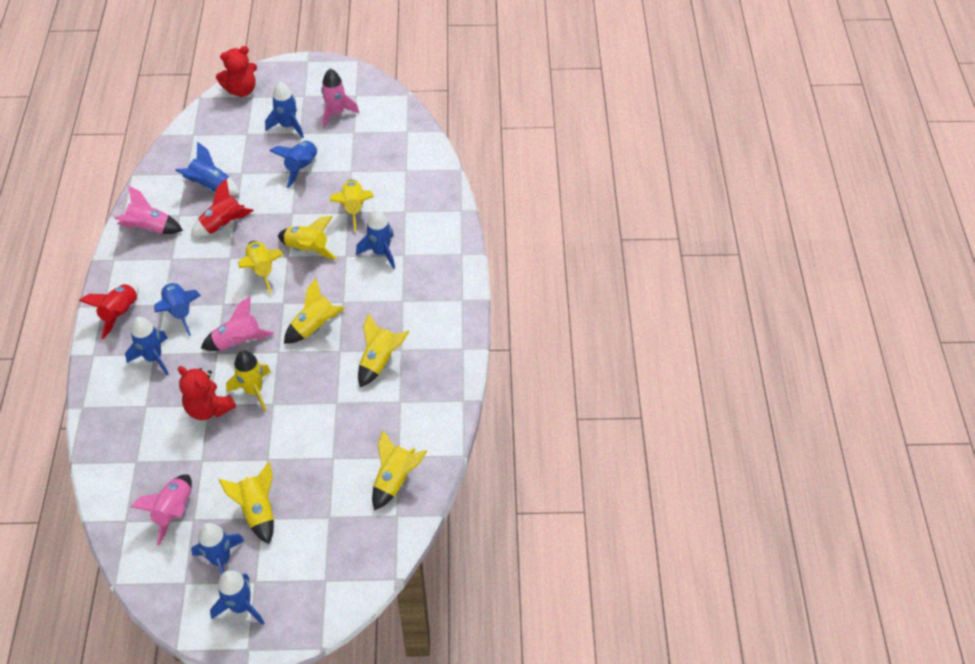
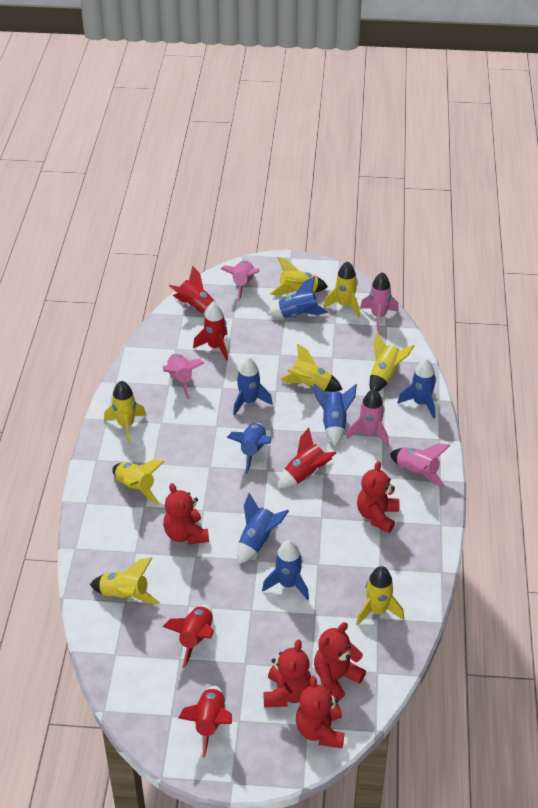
blue rocket: [125,317,169,375] [154,282,201,336] [175,141,240,195] [191,523,245,575] [210,570,264,625] [265,82,304,138] [269,140,318,188] [356,210,395,269] = 8 -> [227,423,271,474] [233,357,273,415] [237,493,289,565] [262,540,309,600] [268,276,328,318] [314,384,357,446] [397,359,436,419] = 7
pink rocket: [114,186,183,234] [130,474,192,546] [201,296,274,351] [321,69,359,128] = 4 -> [163,354,204,399] [221,260,259,301] [347,389,389,447] [360,272,399,331] [390,443,451,488] = 5
red rocket: [79,283,139,339] [191,178,254,237] = 2 -> [163,605,214,668] [169,266,217,315] [178,686,232,758] [193,303,228,361] [277,428,336,488] = 5
red teddy bear: [178,366,236,420] [216,46,257,97] = 2 -> [163,483,209,545] [263,639,311,707] [296,676,344,748] [314,622,366,700] [357,461,400,533] = 5

